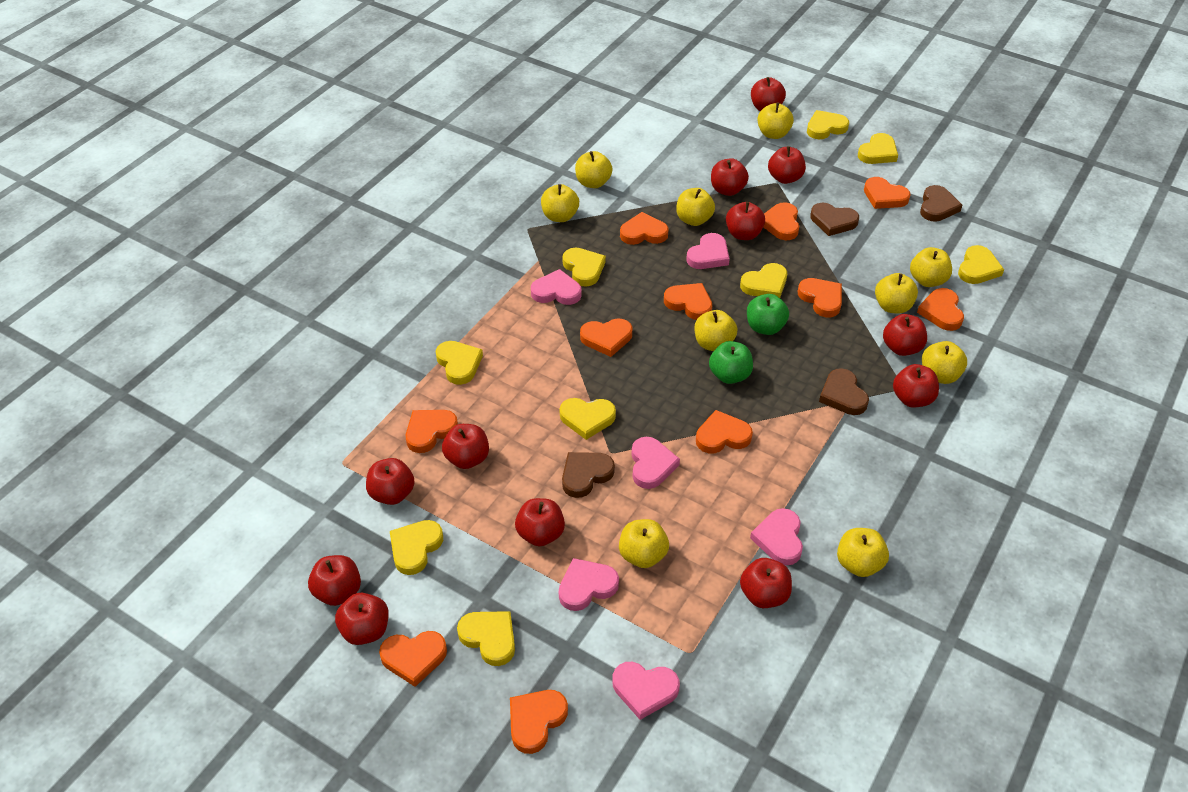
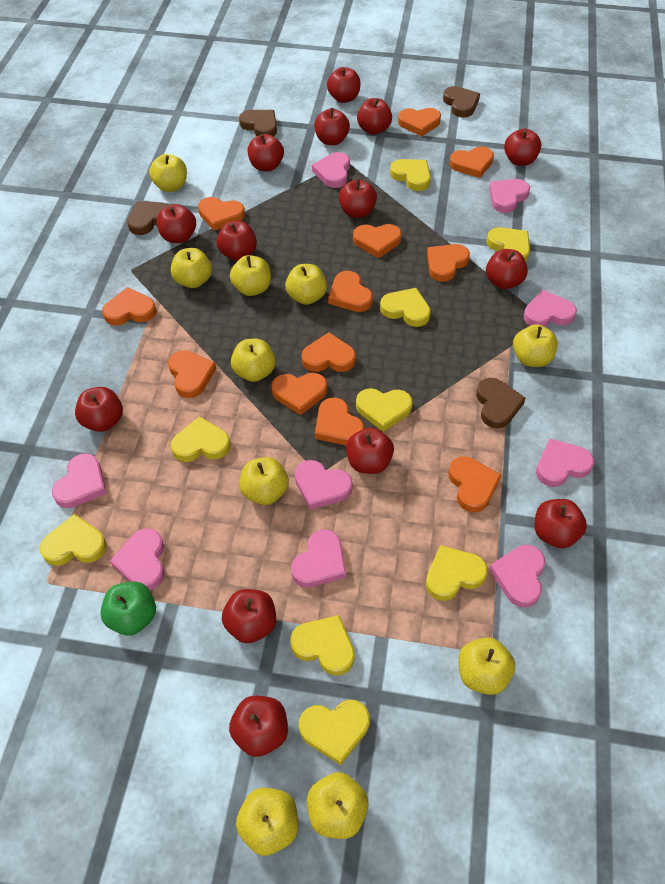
green apple: [709,341,753,384] [747,294,789,335] = 2 -> [100,581,156,636] = 1
orange heart: [379,631,447,687] [406,410,458,453] [510,690,568,754] [580,318,632,357] [620,212,669,245] [664,283,712,320] [696,410,753,453] [763,202,799,240] [798,278,842,317] [864,177,911,209] [917,288,964,331] = 11 -> [102,287,156,326] [168,350,216,398] [198,197,245,231] [271,373,327,415] [302,332,356,372] [315,398,364,446] [328,271,373,312] [353,224,402,258] [398,108,441,136] [427,244,470,282] [448,456,501,512] [449,146,494,178] = 12
pink heart: [531,269,582,305] [559,558,619,611] [612,662,680,720] [632,437,680,489] [687,233,730,269] [750,508,803,565] = 6 -> [52,453,107,508] [110,528,165,590] [291,529,346,588] [295,460,353,510] [312,152,350,188] [489,179,530,213] [489,545,545,608] [524,290,577,327] [536,438,594,487] = 9
red apple: [308,555,361,606] [335,593,389,645] [366,458,415,505] [442,424,489,469] [515,498,565,546] [711,158,749,196] [726,202,765,240] [740,558,792,608] [751,77,786,111] [768,146,806,184] [883,314,927,356] [893,364,939,408] = 12 -> [75,387,123,432] [157,204,196,243] [216,221,257,261] [222,589,276,643] [229,696,288,757] [248,134,284,171] [314,108,350,145] [327,67,361,103] [339,179,377,218] [346,427,394,474] [357,98,392,135] [486,249,528,289] [504,128,541,166] [535,499,587,548] = 14

